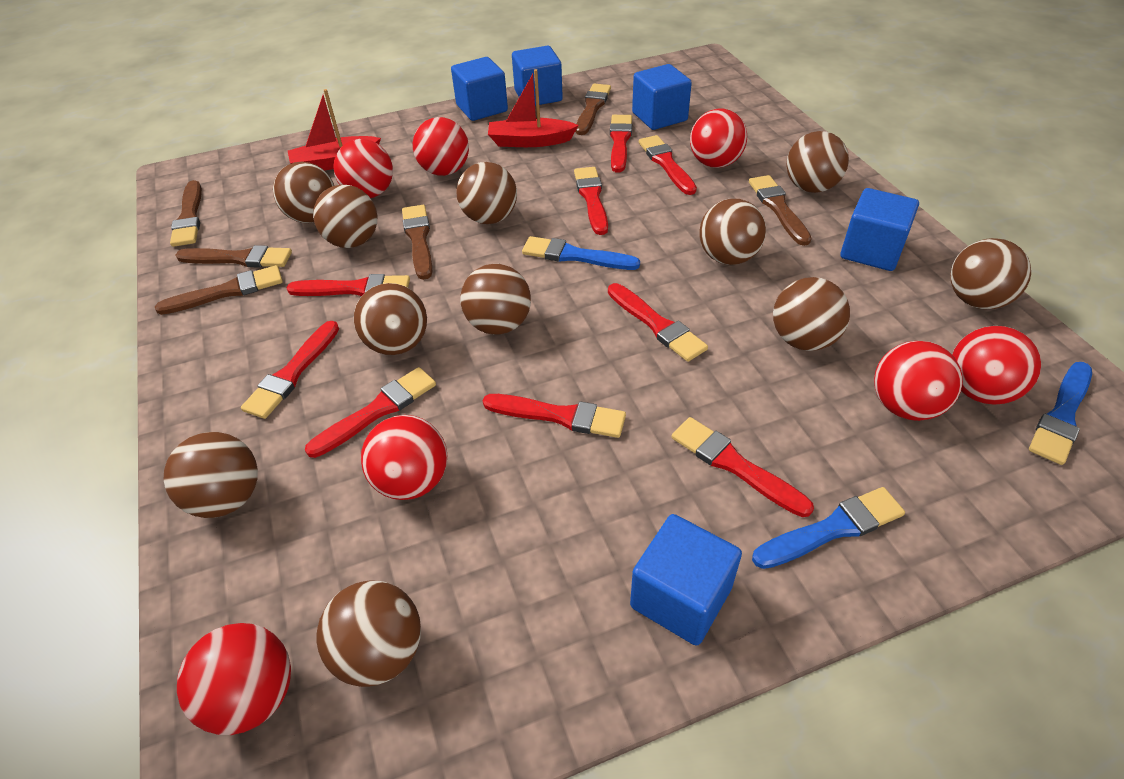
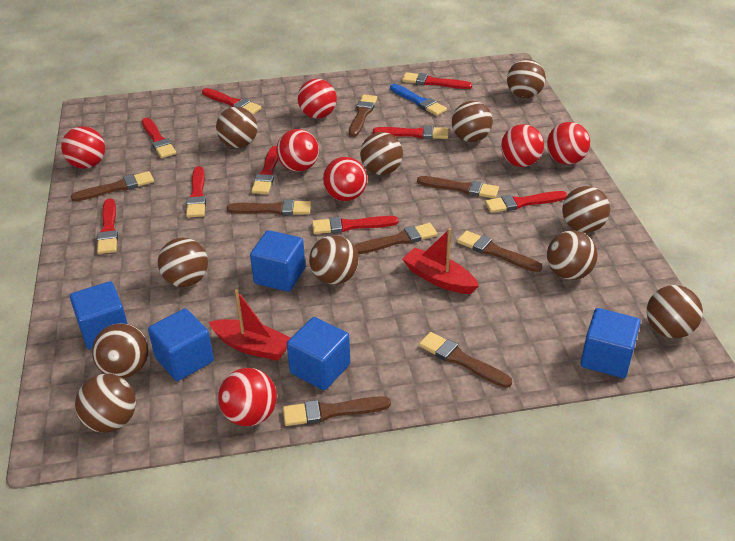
blue brush: [522,236,640,270] [752,487,905,569] [1029,362,1092,465] = 3 -> [390,84,447,116] = 1
brown brush: [155,265,283,315] [170,180,202,247] [176,245,292,268] [402,205,432,280] [576,83,611,135] [749,175,812,246] = 6 -> [71,171,154,202] [227,200,311,215] [283,396,391,426] [349,95,377,137] [354,223,437,254] [417,176,499,199] [419,332,512,388] [457,231,542,272] = 8

